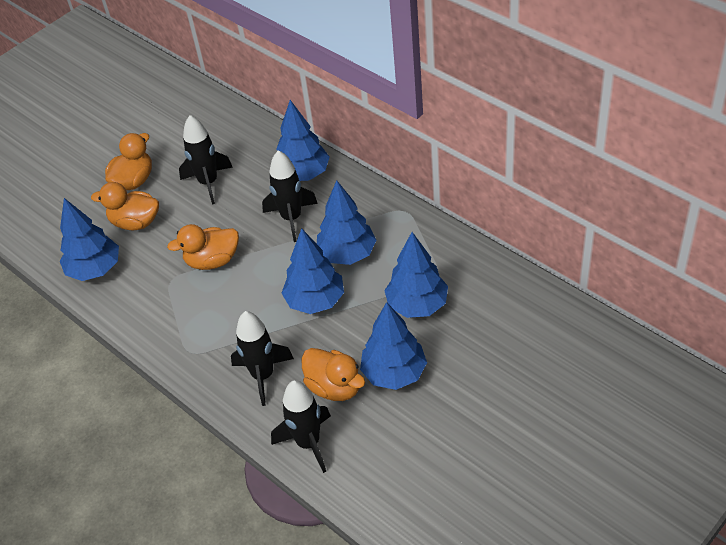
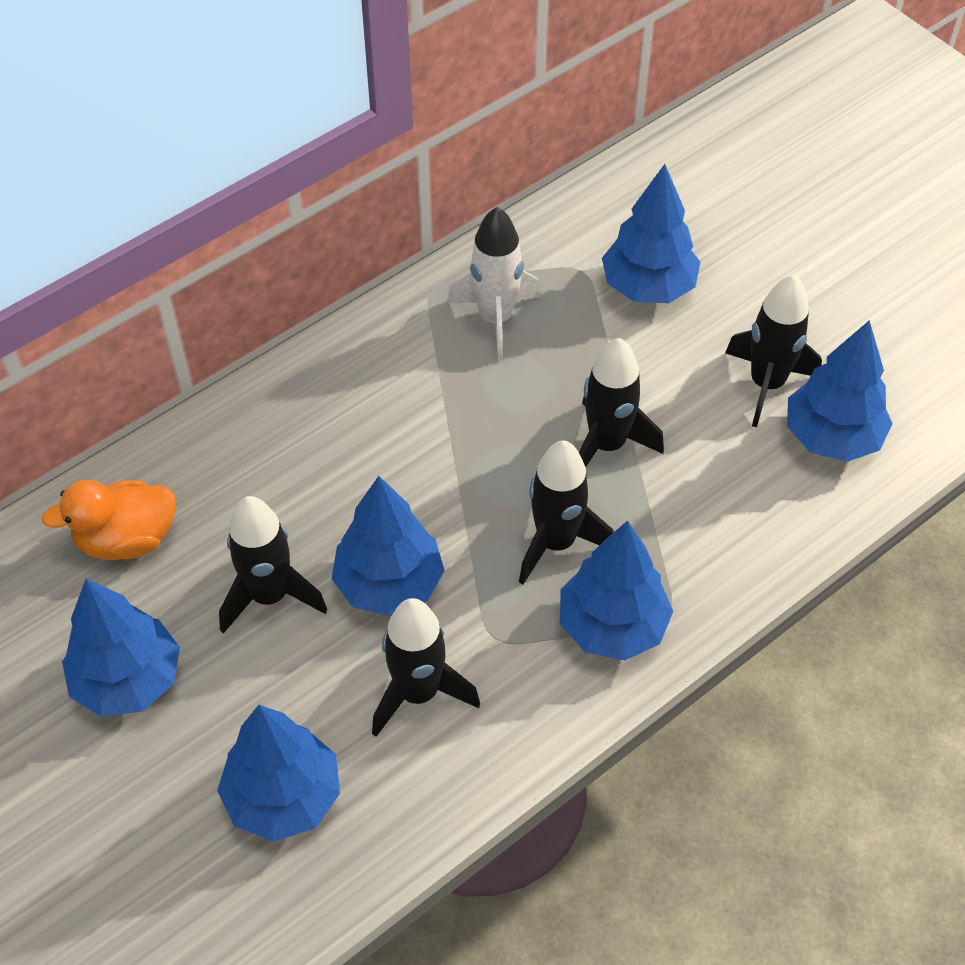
black rocket: [179,115,233,205] [231,311,294,406] [262,150,318,242] [271,380,331,473] = 4 -> [219,496,327,634] [372,598,480,737] [519,440,614,584] [579,338,664,467] [725,274,822,427] = 5
orange duck: [91,182,159,230] [105,133,152,190] [167,224,239,270] [301,348,365,401] = 4 -> [41,480,176,560] = 1
white rocket: none = 0 -> [447,207,541,361] = 1

